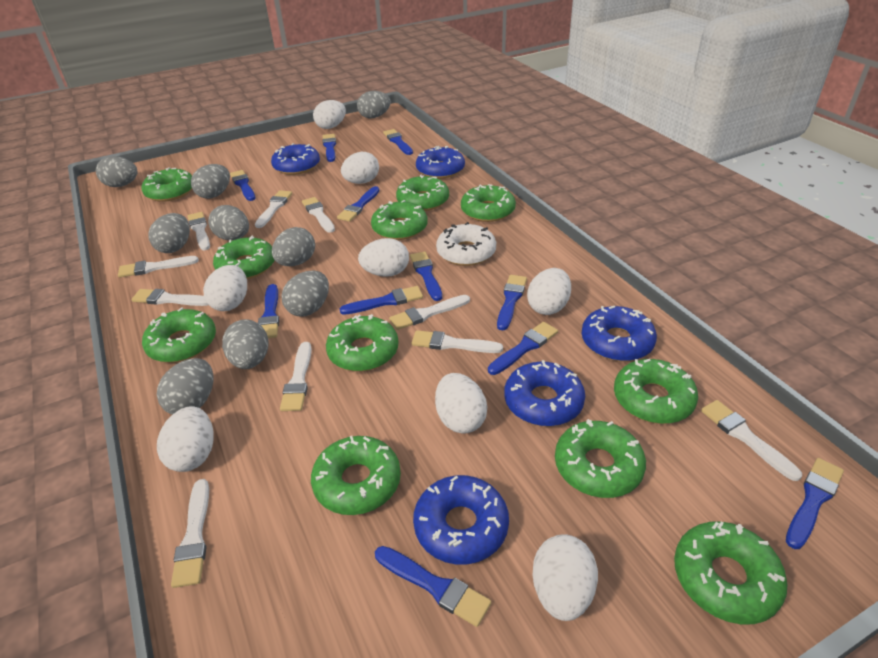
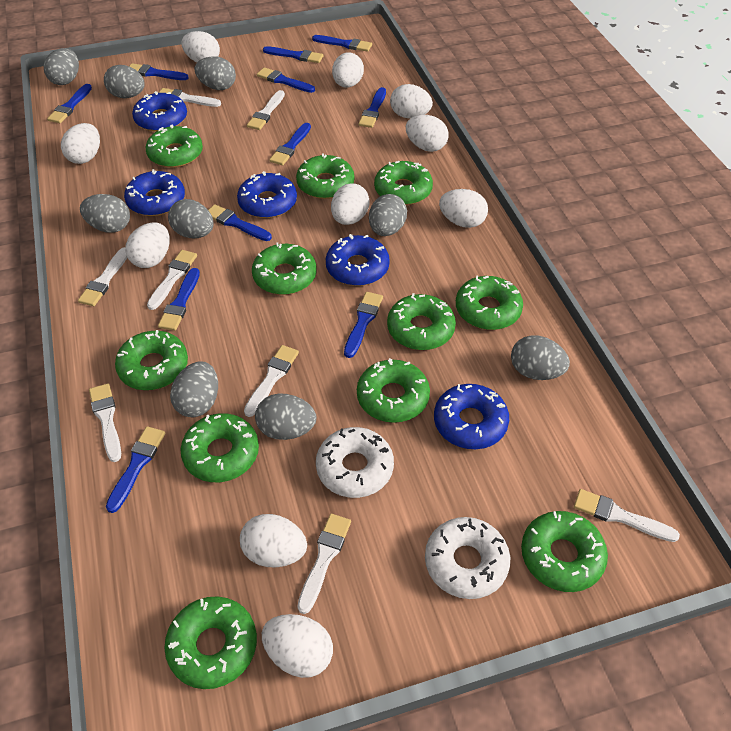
white brush: [118,256,199,277] [132,289,208,306] [171,479,209,588] [187,212,210,250] [255,190,292,228] [280,342,312,411] [302,197,335,233] [389,295,470,330] [412,330,503,353] [701,400,802,481] = 10 -> [78,247,127,306] [89,383,121,462] [147,250,197,310] [159,88,221,107] [244,345,299,417] [247,90,285,130] [297,514,351,614] [574,489,680,542] = 8
white donut: [436,222,496,266] = 1 -> [316,427,394,498] [425,517,510,599] = 2
white egg: [157,406,213,472] [203,265,247,311] [313,100,346,129] [341,152,379,184] [358,238,409,277] [435,373,487,434] [527,268,571,315] [533,534,598,621] = 8 -> [61,123,100,164] [125,223,170,268] [181,31,220,62] [240,514,307,567] [262,614,333,678] [331,183,370,225] [332,52,364,88] [390,84,433,118] [406,115,449,152] [439,189,488,228] = 10

